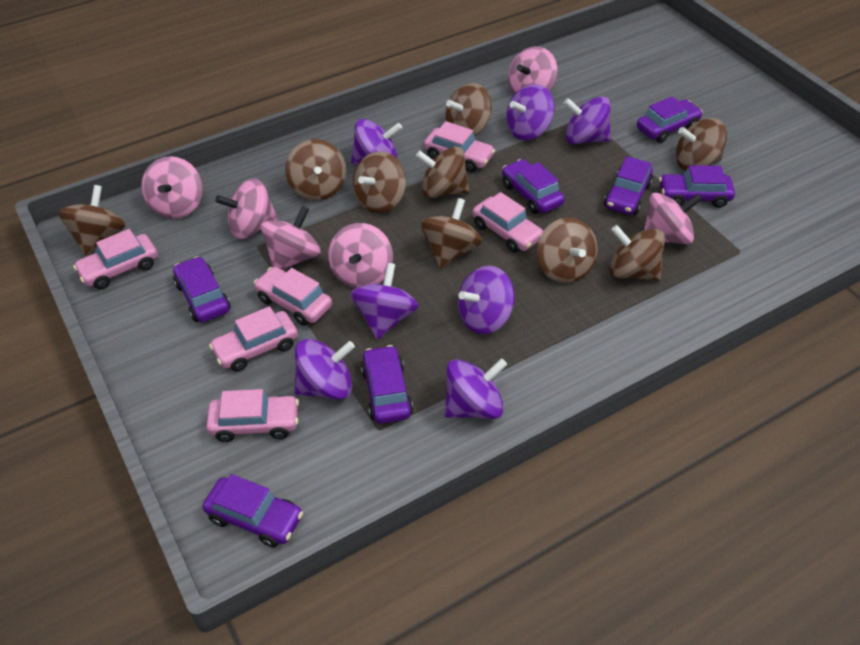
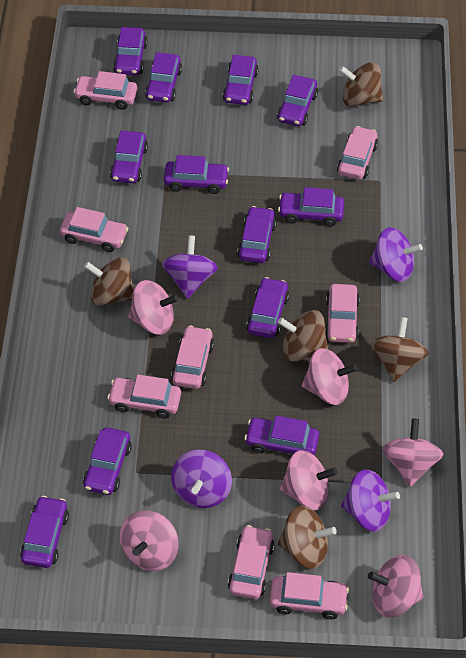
brown spinning top: [58,185,125,256] [285,139,346,201] [353,151,406,213] [416,146,470,198] [420,198,482,268] [445,83,492,136] [537,217,598,283] [609,225,665,281] [676,118,727,171] = 9 -> [84,257,134,306] [278,310,329,362] [278,506,337,569] [339,62,383,106] [370,317,428,382] = 5
pink car: [73,229,158,289] [206,389,299,442] [209,306,298,371] [254,267,332,326] [424,121,495,172] [472,192,543,253] = 6 -> [60,207,128,252] [73,71,137,110] [107,375,181,418] [171,326,214,389] [228,525,275,599] [270,572,349,619] [325,284,360,343] [337,126,378,180] = 8
purple car: [173,256,230,322] [203,474,303,548] [361,345,413,424] [502,159,565,214] [604,156,653,215] [637,97,703,143] [659,165,735,208] = 7 -> [20,496,69,568] [83,427,132,495] [110,131,148,183] [113,27,148,76] [145,52,182,103] [164,155,229,194] [223,55,259,105] [237,206,277,263] [244,416,319,455] [246,277,289,338] [277,75,318,126] [278,187,344,227] = 12
purple spinning top: [294,339,355,400] [351,119,402,165] [351,263,418,339] [444,358,507,419] [458,266,514,334] [506,84,555,140] [564,96,611,144] = 7 -> [162,235,218,299] [171,450,232,508] [341,469,400,532] [369,227,423,282] = 4

